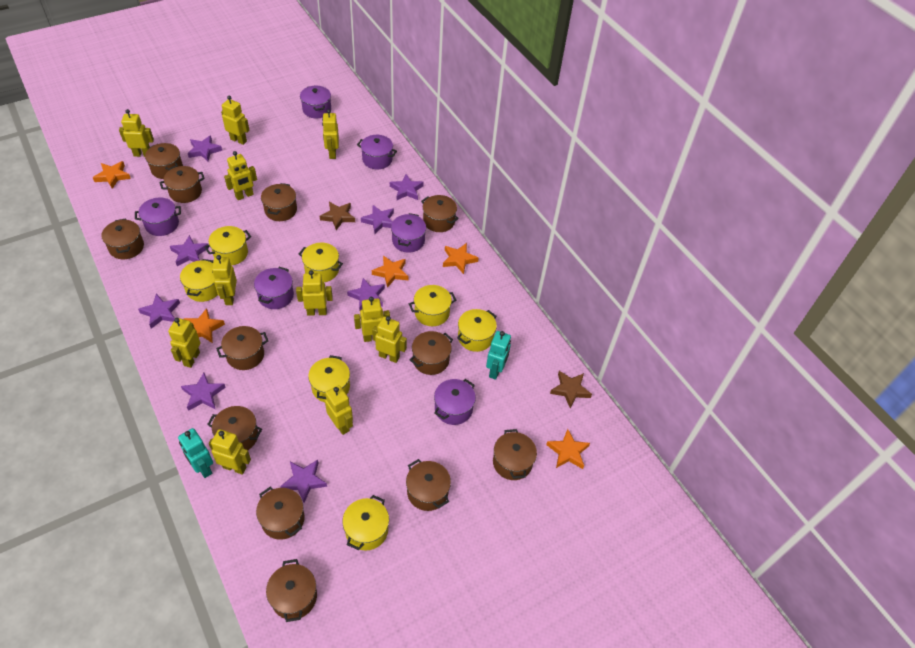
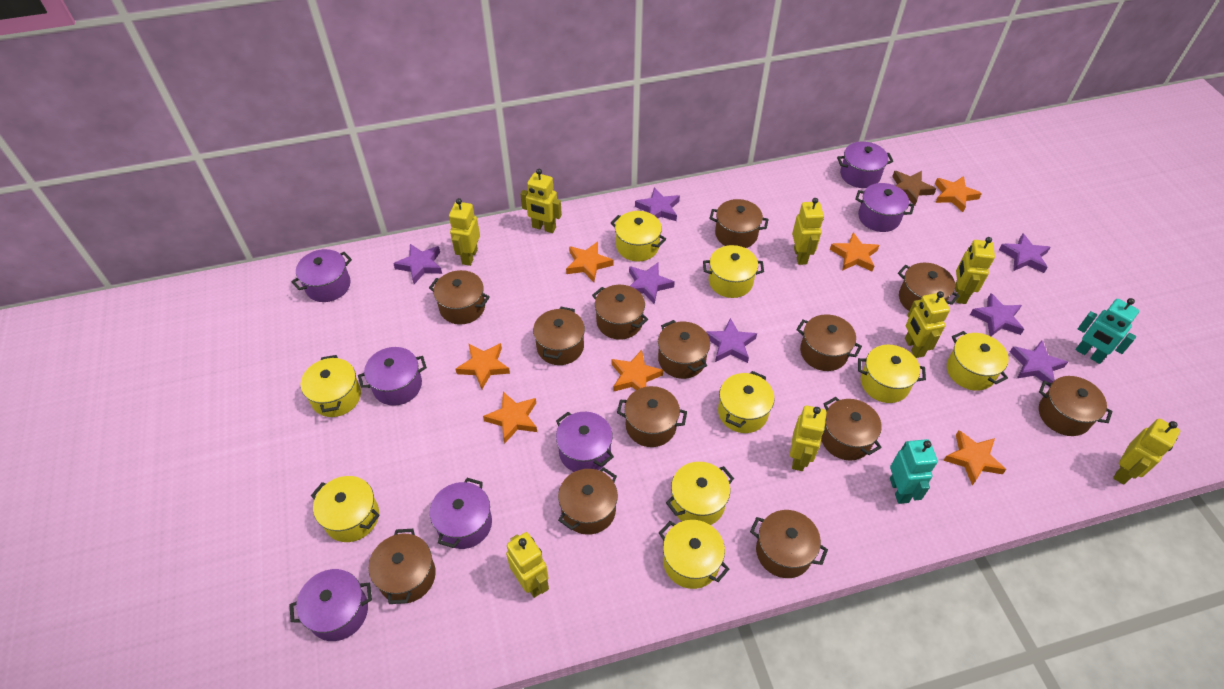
brown pot: [101,219,144,259] [145,143,183,179] [159,166,205,203] [207,406,262,450] [216,326,268,370] [256,487,305,540] [261,183,297,221] [266,559,317,622] [406,459,451,511] [410,331,453,375] [421,195,459,232] [493,429,537,480] = 12 -> [369,529,436,604] [429,270,490,325] [533,307,585,365] [558,467,618,535] [592,285,648,340] [617,386,687,447] [658,320,710,379] [709,199,769,248] [750,510,828,578] [796,314,862,371] [821,397,882,460] [898,263,960,311] [1039,376,1113,436] = 13
brown star: [320,202,355,230] [550,371,592,408] = 2 -> [892,171,936,206] = 1
orange star: [93,161,131,189] [183,308,225,343] [372,256,408,288] [443,243,479,274] [546,429,590,469] = 5 -> [455,343,510,389] [483,392,537,444] [566,241,614,282] [611,350,663,392] [830,232,879,271] [935,176,982,212] [943,430,1007,485] = 7
purple pot: [135,197,181,236] [254,267,294,309] [300,85,331,118] [357,135,397,169] [391,213,426,253] [434,379,476,425] = 6 -> [289,569,372,641] [291,249,352,302] [358,347,427,406] [430,478,492,549] [556,412,614,472] [837,141,893,188] [855,183,914,232] = 7
purple star: [138,294,180,329] [170,235,209,266] [181,373,226,411] [188,135,222,161] [280,460,327,503] [347,278,385,311] [361,205,394,234] [390,174,424,200] = 8 -> [393,244,442,284] [629,262,675,304] [635,187,680,221] [706,318,757,363] [970,293,1024,336] [999,233,1051,273] [1010,340,1068,387] = 7
yellow pot: [180,259,218,302] [205,226,251,266] [299,243,343,282] [308,355,350,402] [342,495,389,550] [409,285,456,326] [457,309,497,352] = 7 -> [301,355,361,417] [311,476,380,542] [611,211,666,262] [659,520,729,589] [666,462,734,525] [703,245,764,298] [718,371,775,433] [858,345,926,403] [947,331,1009,391] = 9
yellow robot: [119,109,154,157] [168,318,201,368] [209,429,251,475] [212,255,237,305] [221,96,249,145] [224,151,257,200] [296,270,333,316] [322,109,339,159] [325,385,353,435] [354,297,390,342] [372,316,407,363] = 11 -> [449,198,480,266] [506,532,549,598] [520,169,562,233] [790,405,827,471] [792,198,824,265] [905,291,950,358] [955,237,995,304] [1113,419,1180,485] = 8

